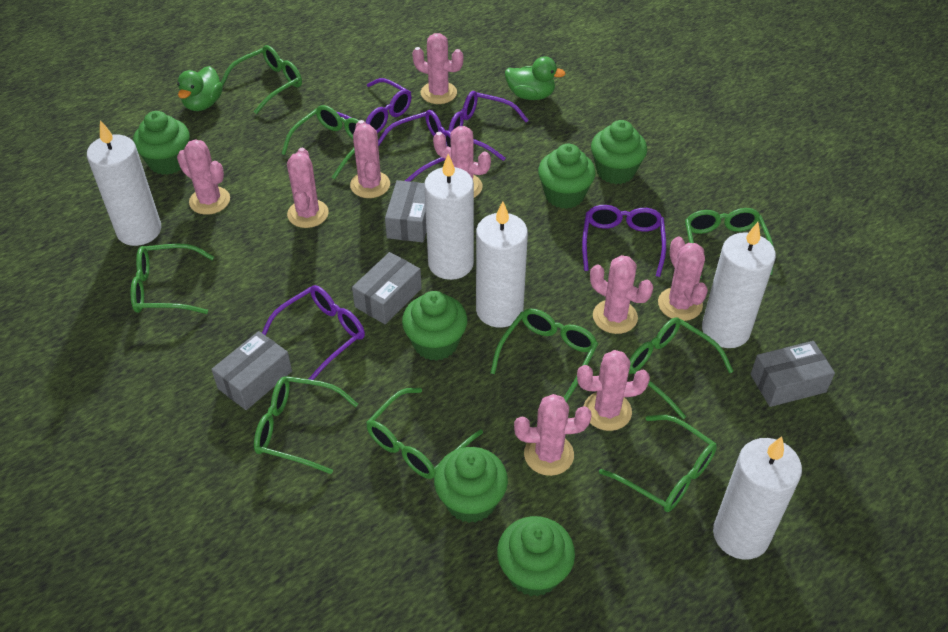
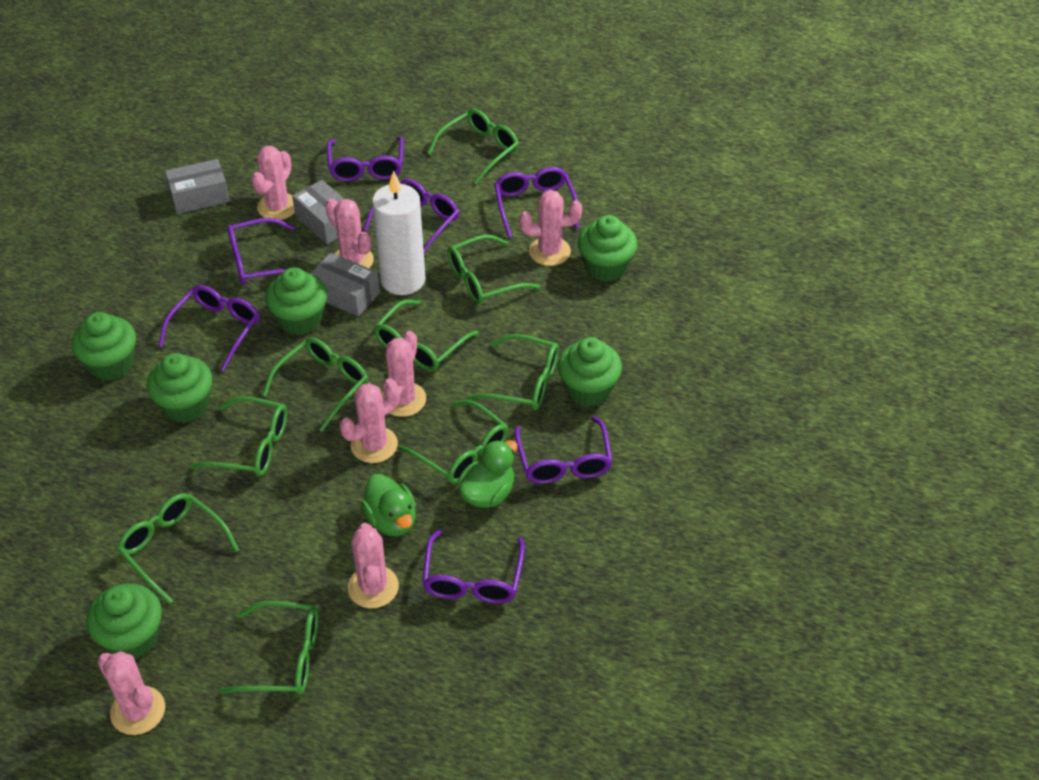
grey box: [211,331,292,410] [352,252,422,324] [385,180,426,242] [751,341,835,407] = 4 -> [165,159,230,214] [292,180,344,244] [310,252,380,317] = 3
pink cactus: [177,139,230,215] [287,148,329,228] [350,120,390,198] [412,33,463,104] [433,126,491,198] [514,394,592,476] [577,350,650,431] [590,255,653,334] [658,236,708,321] = 9 -> [97,651,165,735] [251,146,295,220] [325,198,374,268] [340,382,400,463] [348,523,399,608] [382,331,426,417] [519,190,582,266] = 7
purple glasses: [262,285,365,380] [337,78,412,133] [378,110,451,182] [448,91,528,161] [582,205,666,277] = 5 -> [159,285,260,371] [227,218,309,285] [327,136,404,181] [364,179,459,253] [422,529,525,604] [494,167,579,238] [514,417,612,484] = 7
white candle: [87,120,161,246] [424,154,474,280] [476,201,528,328] [702,222,776,348] [713,437,802,560] = 5 -> [372,171,426,295] = 1

